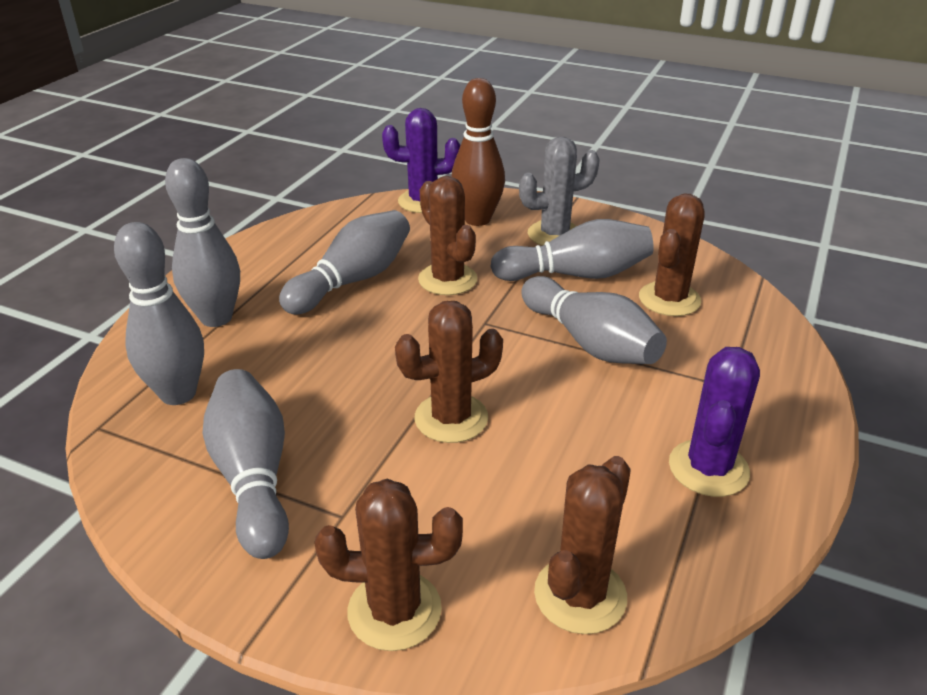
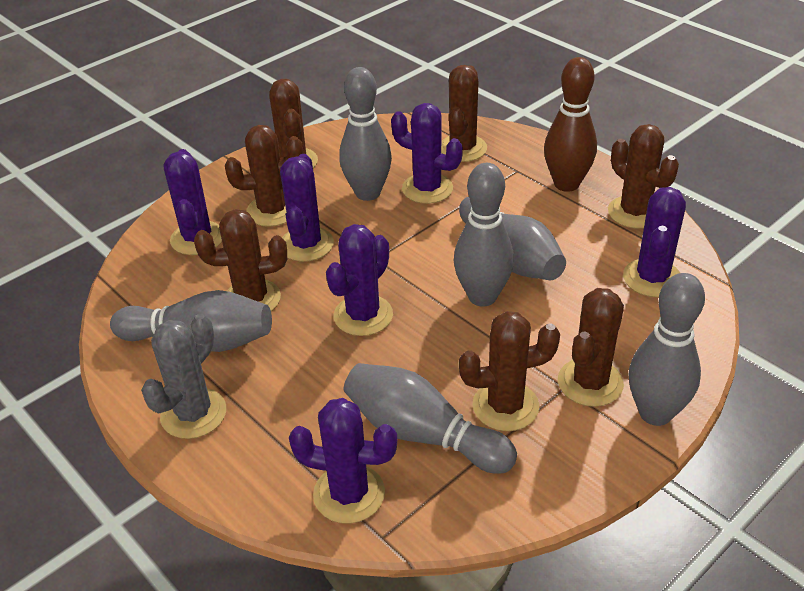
brown cactus: [314,479,463,651] [395,301,503,443] [418,176,478,295] [534,456,631,634] [639,194,704,316] = 5 -> [194,209,287,311] [225,125,303,227] [269,79,318,168] [441,65,487,162] [459,311,560,431] [558,288,624,407] [608,124,679,229] = 7
purple cactus: [382,108,460,213] [669,347,760,497] = 2 -> [164,149,222,255] [280,154,334,262] [289,398,397,524] [326,224,393,336] [391,103,463,204] [623,187,686,297] = 6

